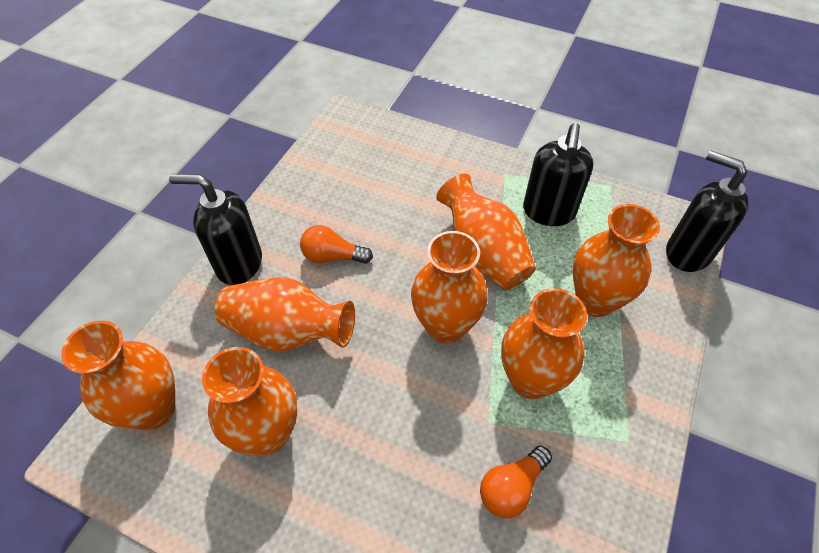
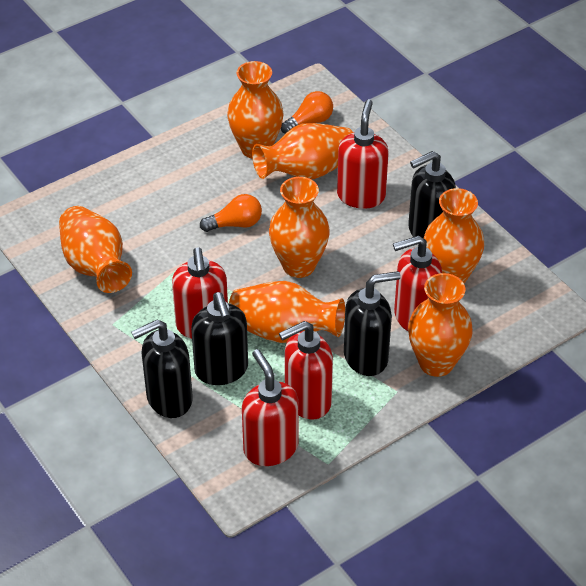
black soap dispenser: [169,174,262,285] [523,123,593,226] [666,150,748,272] = 3 -> [131,320,193,418] [191,292,248,385] [344,271,401,376] [408,151,456,239] = 4
red soap dispenser: none = 0 -> [172,247,228,339] [242,349,299,466] [279,321,333,419] [337,99,389,209] [393,235,442,331] = 5

